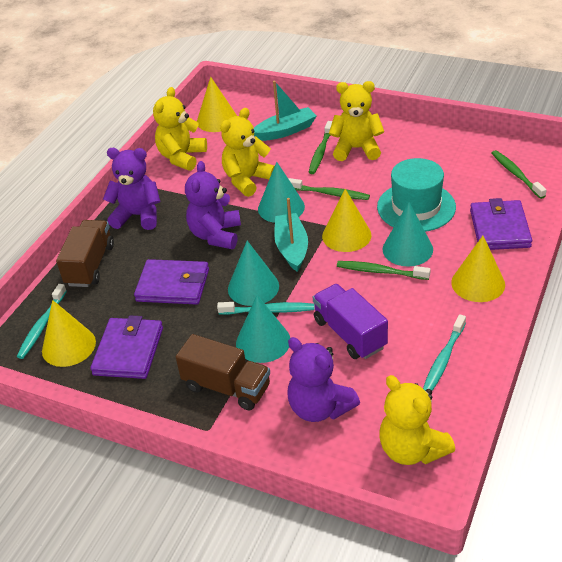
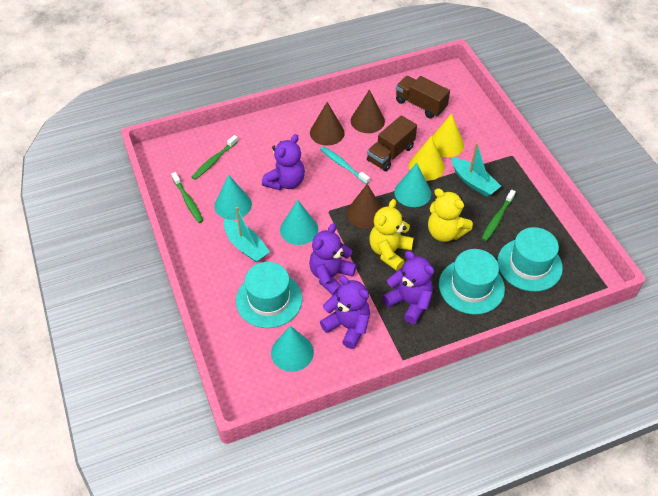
brown cone: none = 0 -> [310,102,345,146] [347,184,382,229] [351,90,385,133] = 3
green toothbrush: [288,178,370,200] [309,121,332,174] [337,261,431,280] [492,150,547,199] = 4 -> [171,172,204,223] [192,135,238,180] [481,190,516,241] = 3
purple teddy bear: [103,148,160,230] [185,161,241,249] [287,337,360,422] = 3 -> [262,134,305,190] [309,223,357,295] [320,275,370,349] [382,251,434,324] = 4
purple truck: [313,284,388,359] = 1 -> none = 0
purple wallet: [90,315,163,379] [134,259,209,305] [470,198,532,250] = 3 -> none = 0
turquoise hat: [377,158,456,232] = 1 -> [236,262,302,328] [439,249,505,315] [497,227,563,292] = 3
turquoise toothbrush: [17,284,67,359] [217,302,314,315] [423,314,466,391] = 3 -> [320,146,370,185] = 1
yellow cone: [42,300,96,367] [197,77,237,132] [322,189,371,252] [451,236,505,302] = 4 -> [409,136,445,180] [432,113,464,157] = 2
yellow teddy bear: [153,87,207,171] [220,108,275,197] [329,81,384,161] [379,375,455,465] = 4 -> [369,199,414,271] [428,188,473,242] = 2

